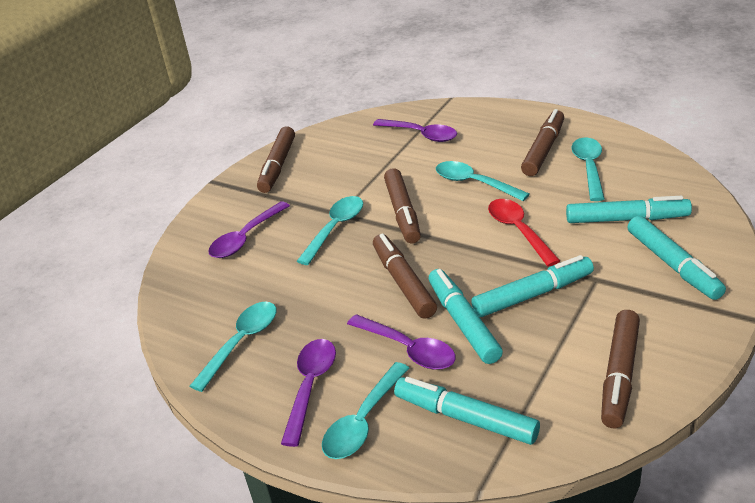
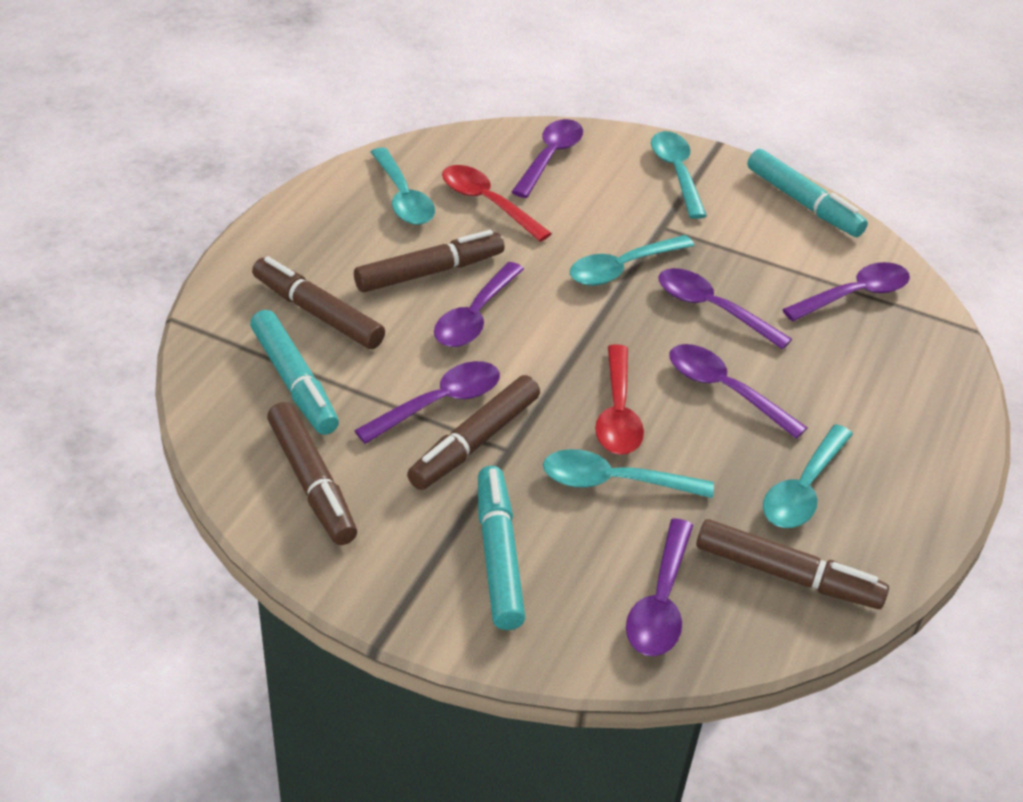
purple spoon: [208,201,290,258] [281,339,336,447] [347,314,456,370] [373,119,457,142] = 4 -> [354,361,500,444] [434,262,524,347] [512,119,583,198] [626,518,693,656] [659,268,792,350] [669,344,808,439] [782,262,910,321] = 7
red spoon: [488,199,560,267] = 1 -> [442,165,552,242] [595,344,644,455] = 2
turquoise marker: [394,377,540,445] [428,269,503,364] [471,255,594,317] [566,196,692,223] [628,216,726,300] = 5 -> [250,310,339,435] [478,466,526,630] [747,149,868,237] = 3

